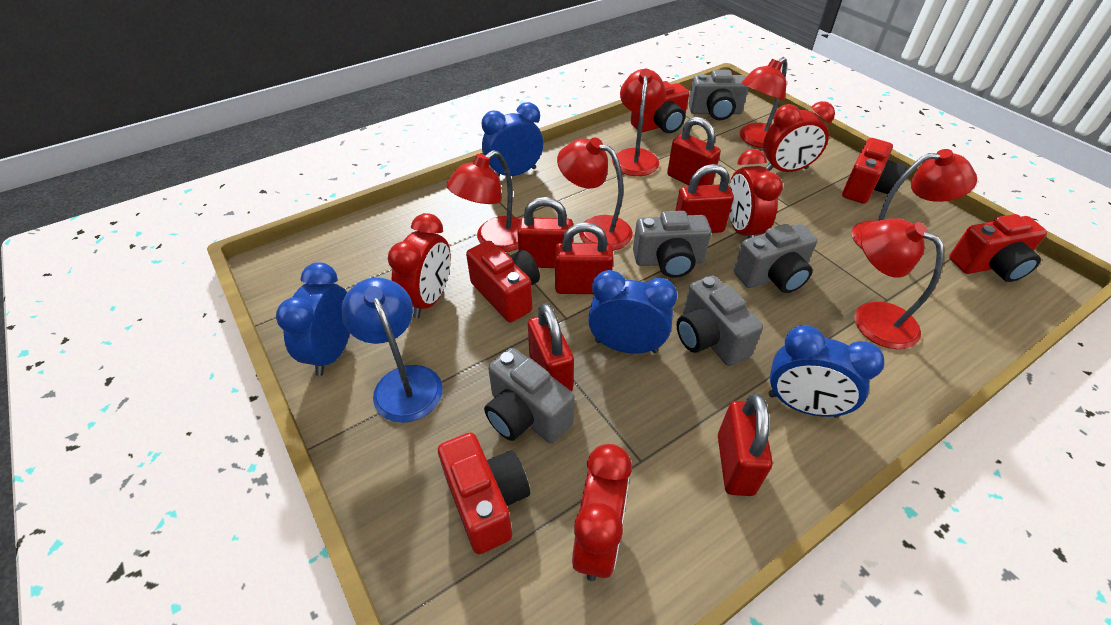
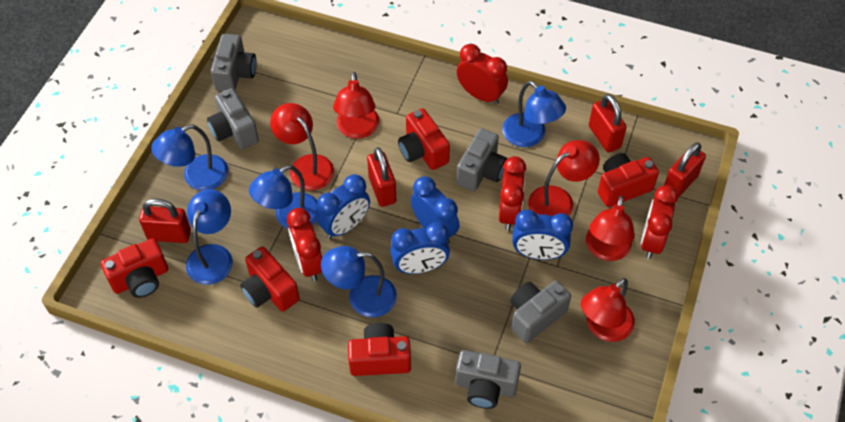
blue lamp: [341,278,443,423] = 1 -> [151,124,229,191] [186,189,233,285] [249,165,318,229] [321,246,397,317] [502,81,566,147] = 5
red lamp: [446,150,520,252] [557,137,633,251] [612,69,666,176] [740,57,787,148] [852,149,977,248] [854,218,944,349] = 6 -> [270,103,334,191] [333,72,379,139] [528,140,600,216] [581,278,635,342] [586,196,635,261] = 5
red padlock: [517,197,573,268] [528,303,574,391] [555,222,613,294] [667,117,721,186] [675,164,734,233] [718,394,773,496] = 6 -> [139,198,191,243] [367,147,396,207] [589,94,627,153] [664,142,706,198] = 4

